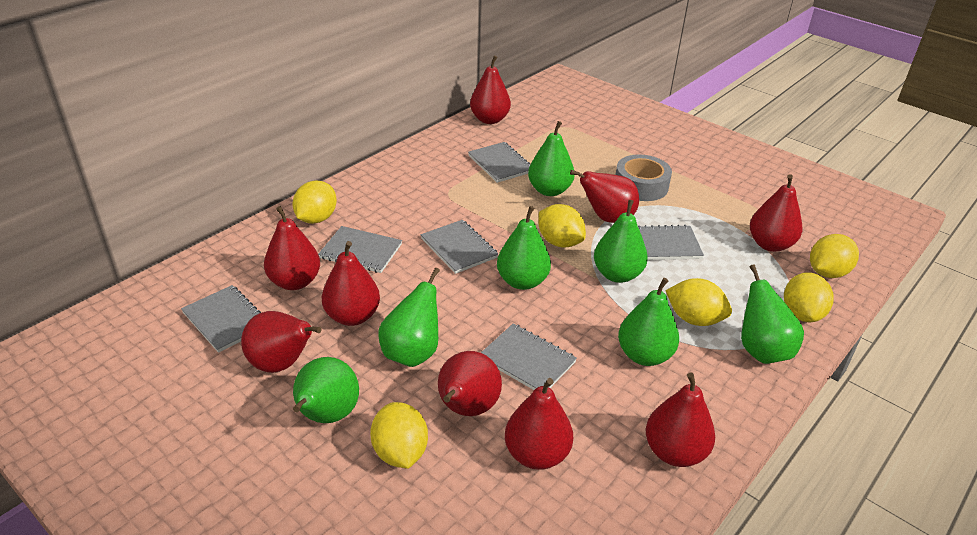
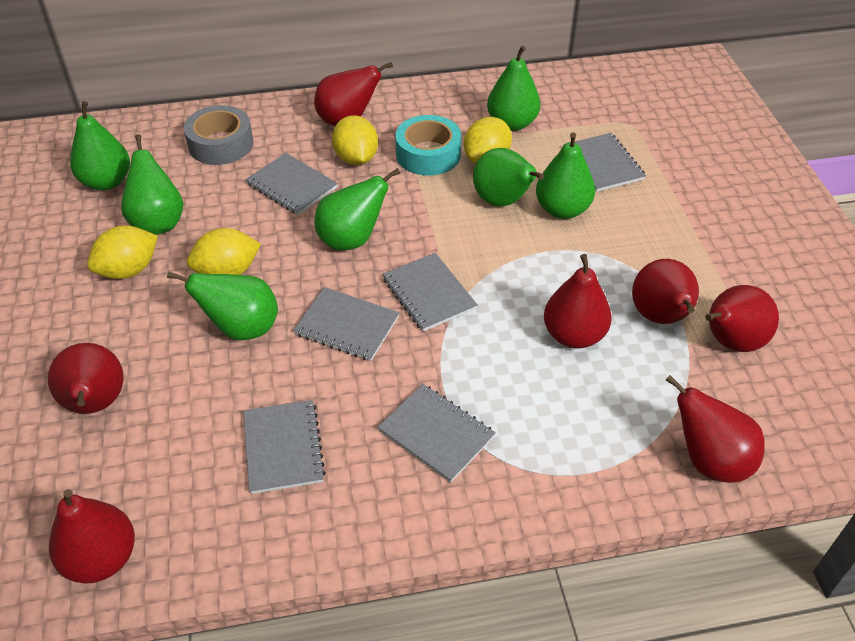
red pear: [241,311,322,373] [264,206,320,290] [322,241,380,326] [438,351,502,416] [470,55,511,124] [505,378,573,470] [570,170,639,223] [645,372,715,467] [750,174,802,252] = 9 -> [48,343,124,414] [49,489,135,584] [314,62,393,126] [544,254,612,348] [632,259,699,324] [665,375,765,483] [705,285,779,352] = 7
turquoise tape: none = 0 -> [395,115,461,176] = 1
yellow lemon: [292,181,337,224] [370,402,428,469] [538,204,586,247] [665,278,732,326] [784,272,834,322] [810,234,859,278] = 6 -> [87,225,158,279] [187,228,261,275] [332,115,378,165] [464,117,512,164] = 4

